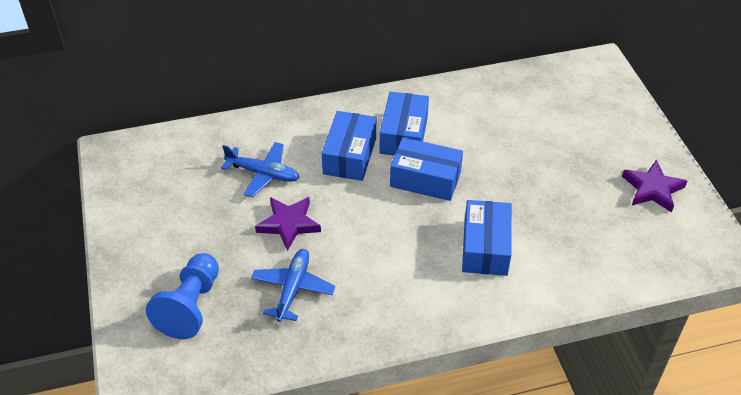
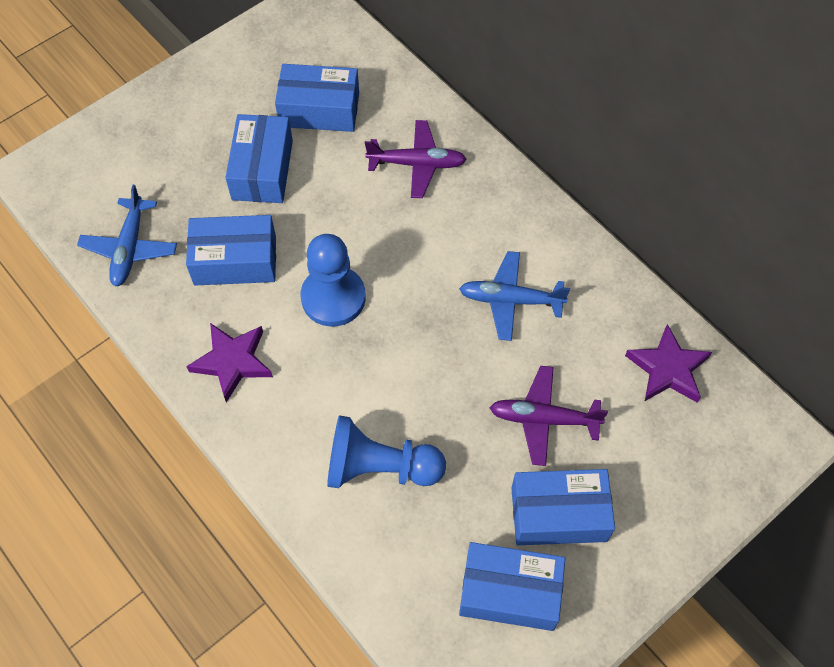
blue box: [322,111,376,181] [380,92,429,156] [390,137,463,201] [462,200,512,276] = 4 -> [186,215,276,285] [225,114,293,203] [275,64,359,132] [459,542,565,631] [511,469,615,545] = 5
blue pawn: [146,253,219,339] = 1 -> [301,234,366,327] [327,415,446,488] = 2
purple plane: none = 0 -> [365,120,467,198] [490,366,608,466] = 2

